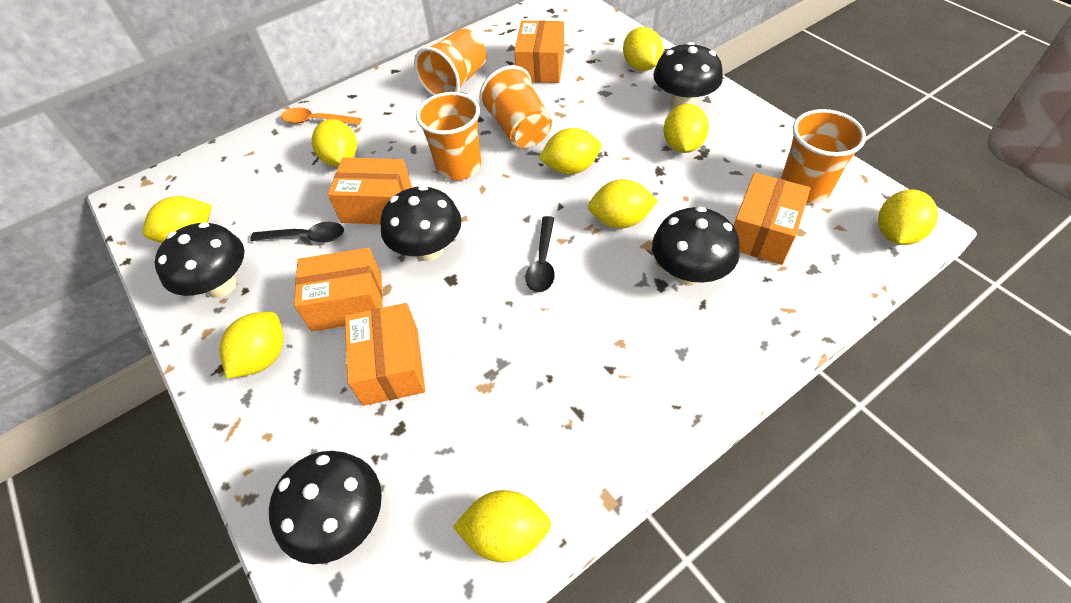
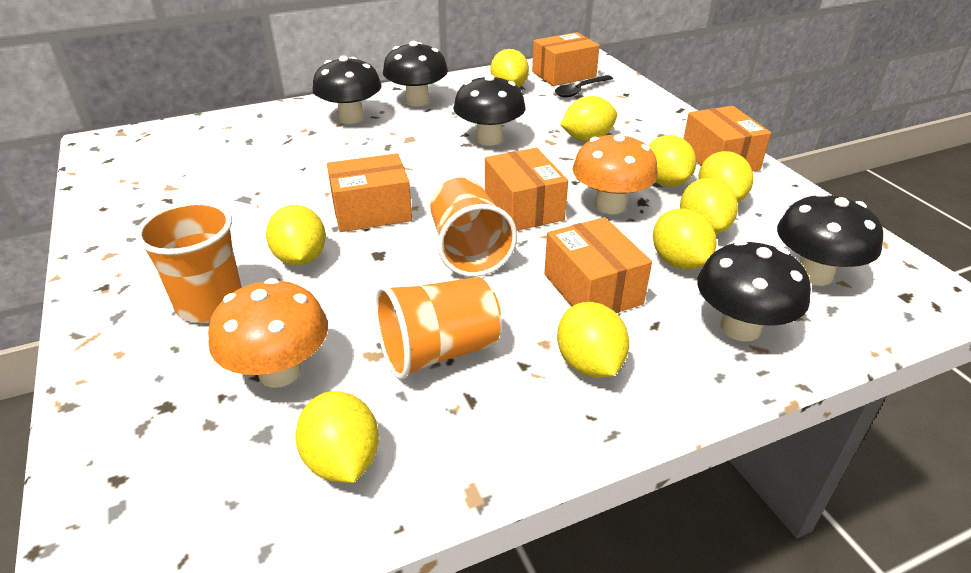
black spoon: [250,222,344,242] [526,216,555,292] = 2 -> [555,75,613,98] = 1
orange cup: [414,29,486,96] [416,92,481,181] [479,65,552,148] [781,109,866,204] = 4 -> [136,201,242,323] [375,277,502,380] [430,177,517,277] = 3
orange mushroom: none = 0 -> [208,278,328,388] [572,133,658,214] = 2
orange spoon: [281,108,362,125] = 1 -> none = 0

